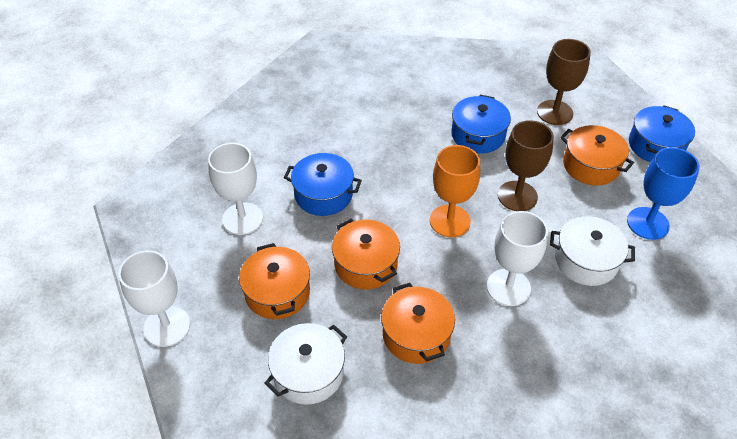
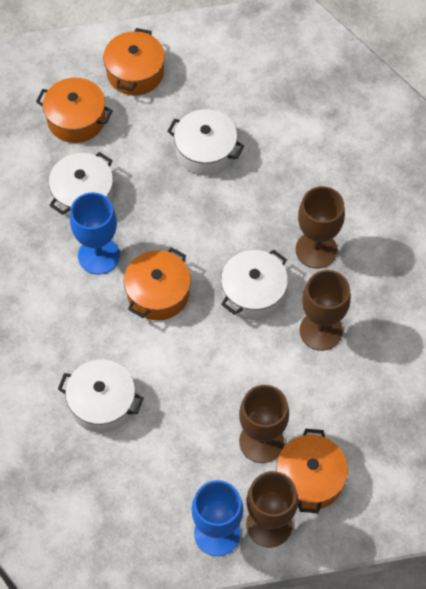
blue goblet: [627,147,700,240] = 1 -> [70,192,120,275] [192,480,243,556] = 2
blue pot: [284,153,362,216] [451,95,511,153] [629,105,695,162] = 3 -> none = 0
brown goblet: [498,120,554,211] [537,39,591,125] = 2 -> [239,385,289,463] [246,471,298,547] [296,186,345,269] [300,270,351,351] = 4
orange goblet: [430,145,480,237] = 1 -> none = 0
white goblet: [118,250,190,347] [208,143,263,235] [487,211,548,306] = 3 -> none = 0
white pot: [264,323,347,405] [550,216,635,286] = 2 -> [49,152,113,218] [58,360,144,433] [167,109,244,176] [221,249,288,320] = 4

